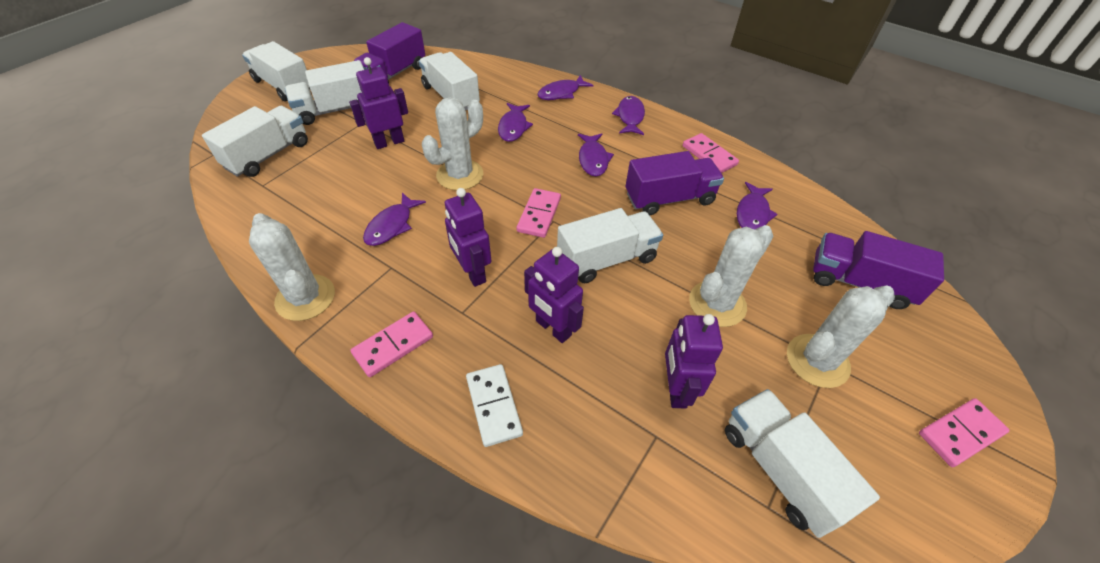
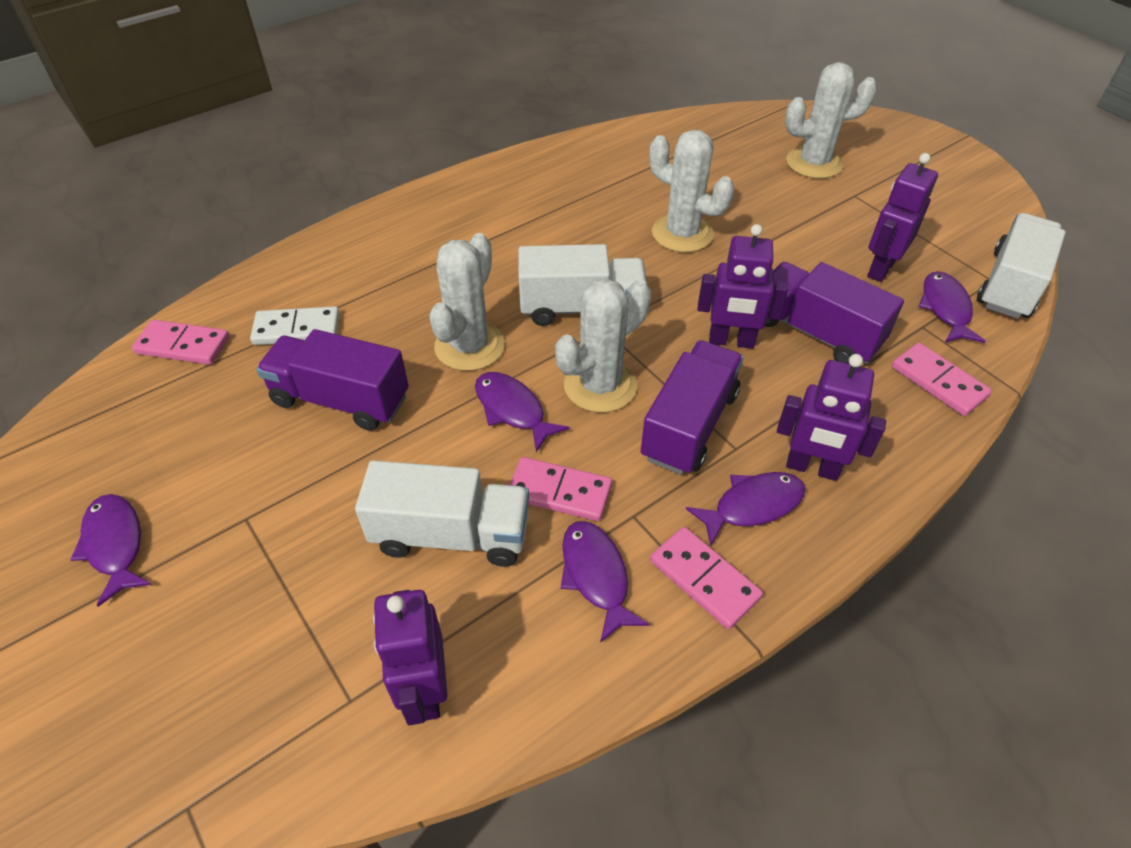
purple fish: [363,193,426,246] [498,103,533,142] [537,75,594,100] [578,133,614,176] [612,96,645,135] [737,182,778,229] = 6 -> [70,494,152,607] [475,372,569,452] [561,521,649,643] [686,472,805,545] [918,271,986,343] = 5
white truck: [202,106,308,177] [242,41,310,102] [285,60,364,125] [419,52,480,111] [557,208,663,283] [725,389,880,538] = 6 -> [355,460,529,567] [519,244,647,326] [977,213,1066,319] = 3

